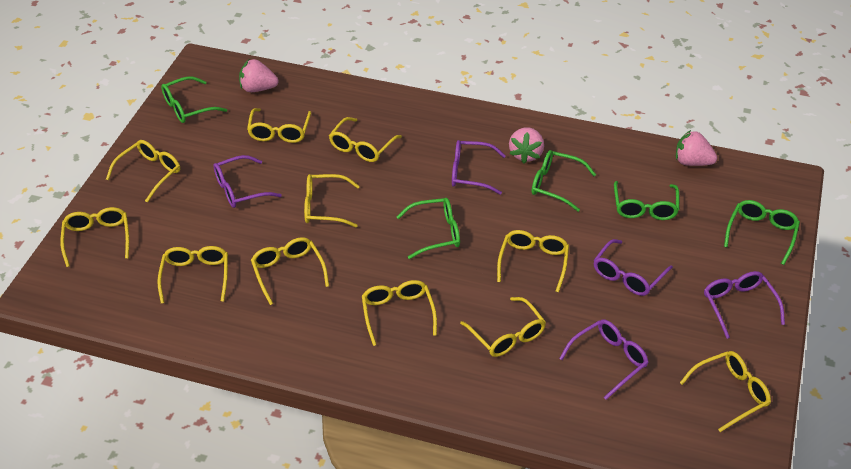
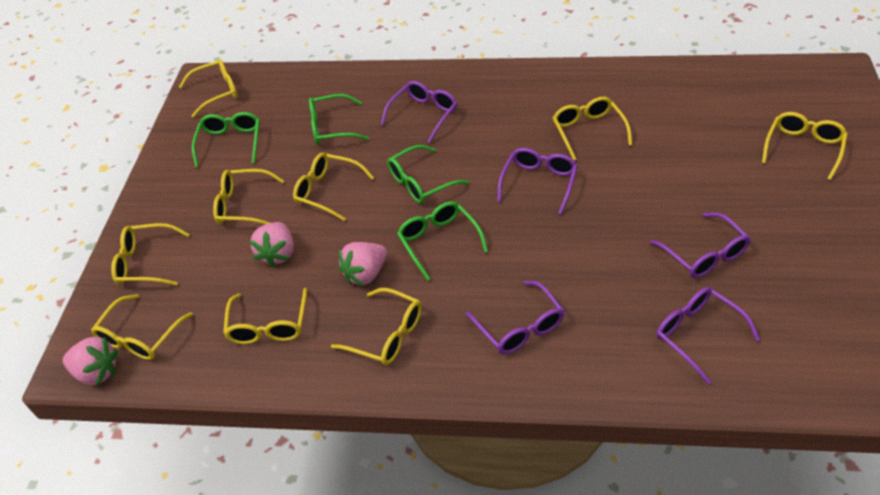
green glasses: [161,76,227,123] [397,198,460,259] [532,150,596,212] [614,181,679,220] [724,200,800,265] = 5 -> [192,112,260,167] [309,94,369,145] [387,145,469,203] [397,201,488,281] = 4
yellow glasses: [60,207,129,267] [106,140,180,203] [157,246,228,304] [247,108,311,143] [251,237,329,305] [304,174,360,227] [329,117,402,162] [362,280,437,346] [460,297,546,357] [497,230,569,292] [680,351,771,432] = 11 -> [91,294,193,360] [111,223,190,286] [179,58,238,118] [213,169,284,225] [223,288,307,344] [293,153,374,221] [331,288,422,365] [553,97,632,161] [762,112,848,180] = 9

